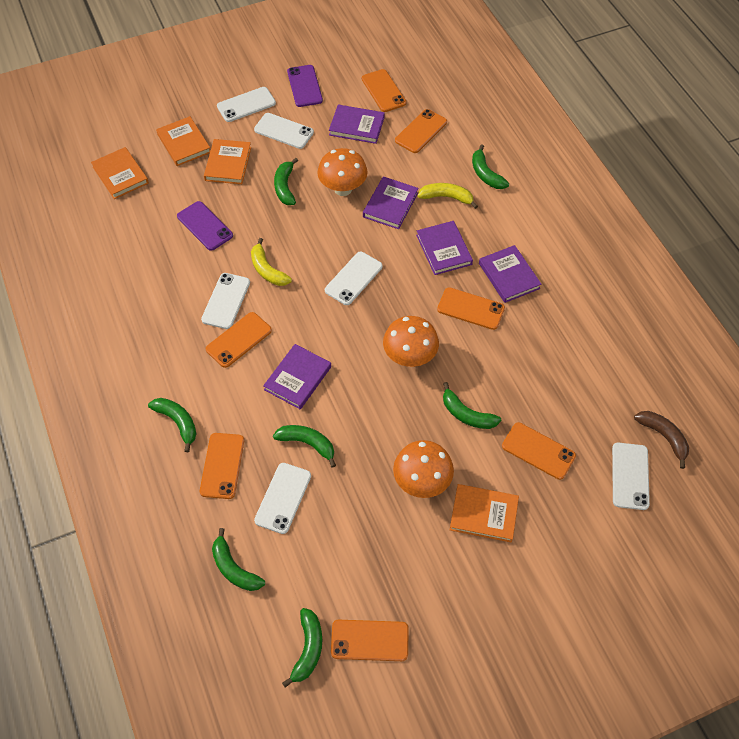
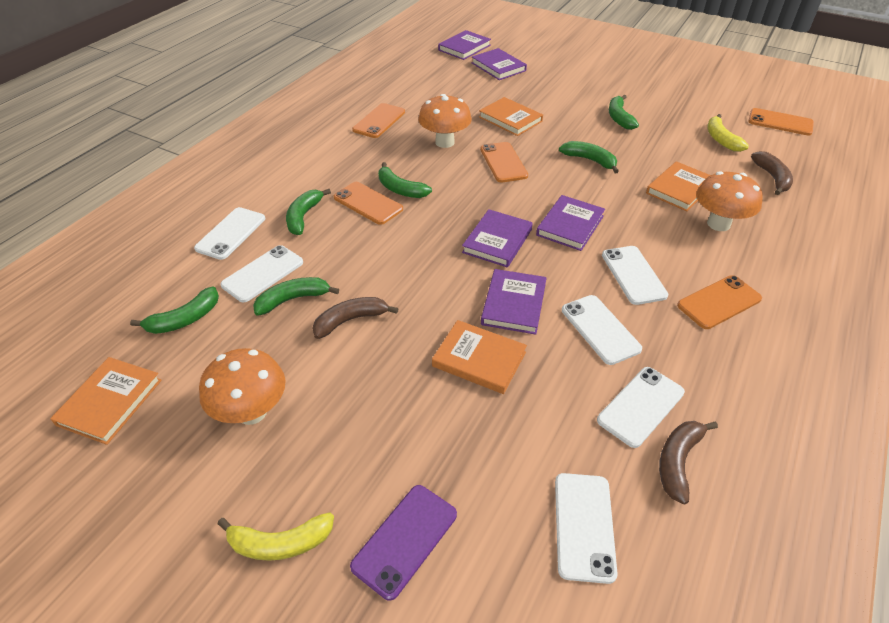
brown banana: [634,411,689,469] = 1 -> [312,297,398,339] [659,421,718,504] [751,151,793,195] = 3
green banana: [148,398,196,452] [212,528,265,591] [273,425,336,468] [274,158,298,205] [282,608,322,688] [443,382,501,429] [472,144,509,189] = 7 -> [130,286,219,334] [253,277,339,316] [286,189,331,235] [378,162,432,198] [559,141,619,173] [609,95,639,130] = 6
orange phone: [200,433,244,499] [206,312,272,368] [331,620,409,661] [362,69,406,112] [395,109,447,153] [437,287,505,330] [502,422,576,480] = 7 -> [334,182,403,225] [352,103,405,138] [480,142,528,183] [677,275,762,329] [748,108,814,136] = 5
purple phone: [177,201,233,251] [287,65,323,107] = 2 -> [350,485,457,601] = 1

